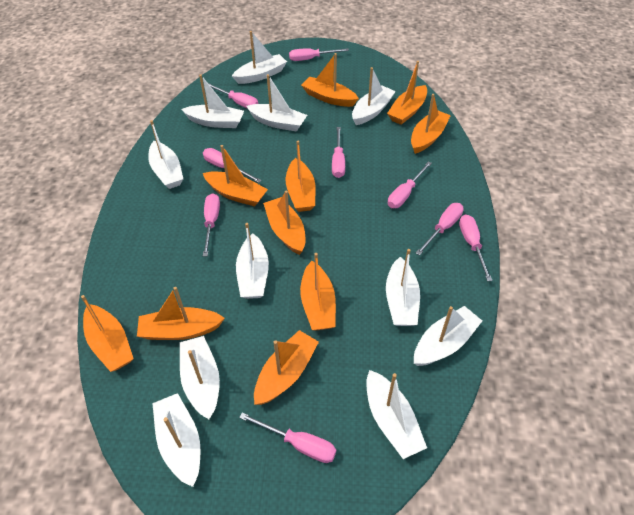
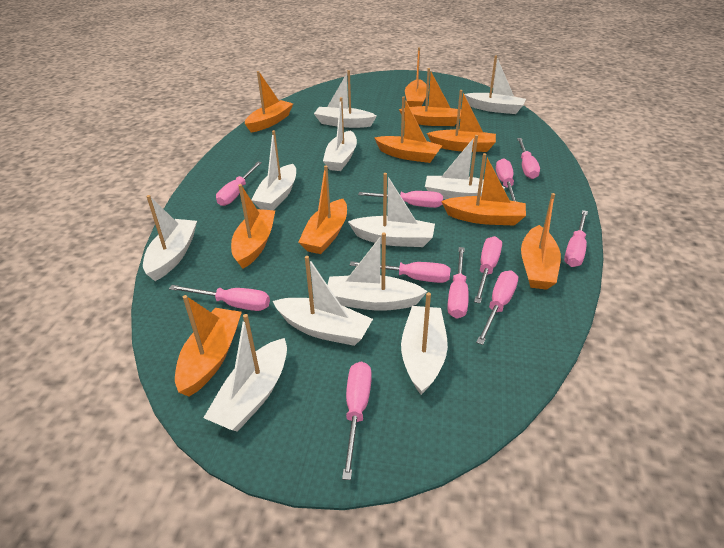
pink screwdriver: [203,148,262,183] [203,193,220,257] [208,83,258,109] [239,412,336,463] [289,48,349,61] [332,127,345,178] [388,161,432,208] [416,203,464,256] [459,214,493,281] = 9 -> [169,285,270,311] [216,162,262,206] [342,361,372,480] [350,261,451,283] [358,191,443,208] [447,247,469,319] [474,236,502,303] [476,270,518,345] [496,158,517,202] [517,138,540,179] [564,210,588,267] = 11

